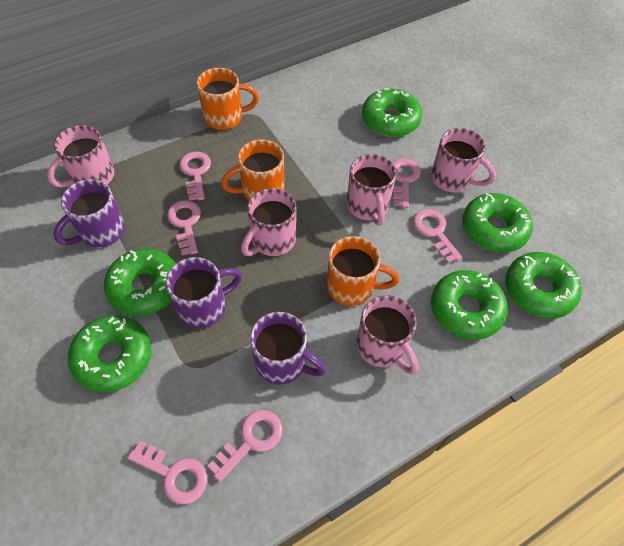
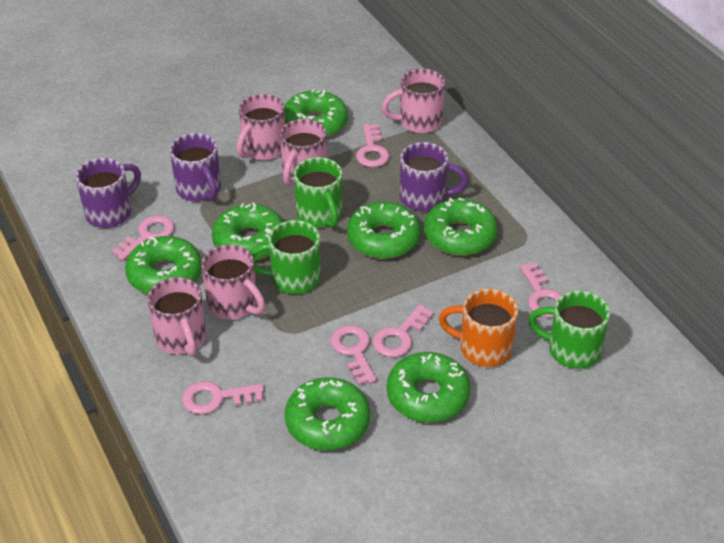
green donut: [68,315,151,393] [104,248,176,316] [362,88,422,137] [431,270,508,340] [462,193,533,252] [505,252,582,319] = 6 -> [125,236,202,294] [212,202,283,261] [284,89,348,137] [285,377,370,451] [347,202,421,259] [386,352,470,423] [424,198,498,256] = 7
green mug: none = 0 -> [250,220,321,294] [294,157,342,228] [528,291,610,369] = 3
orange mug: [196,68,259,130] [221,140,284,201] [327,236,399,306] = 3 -> [439,289,518,367] = 1

